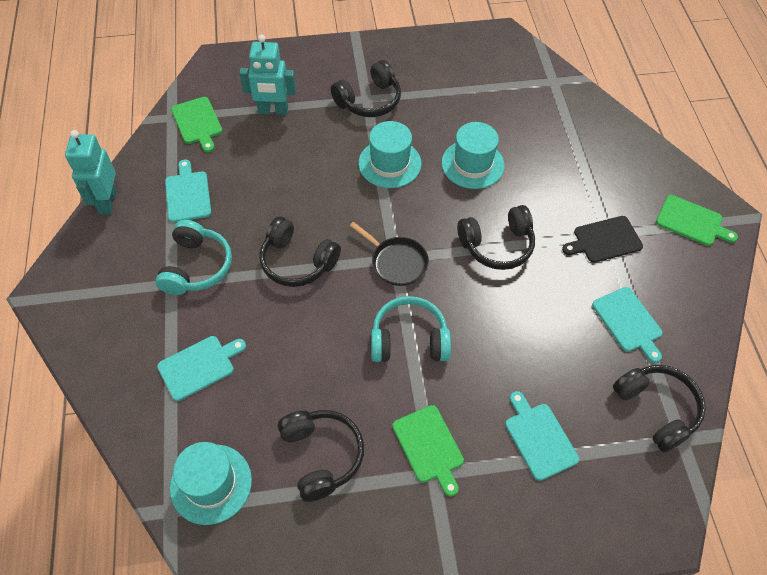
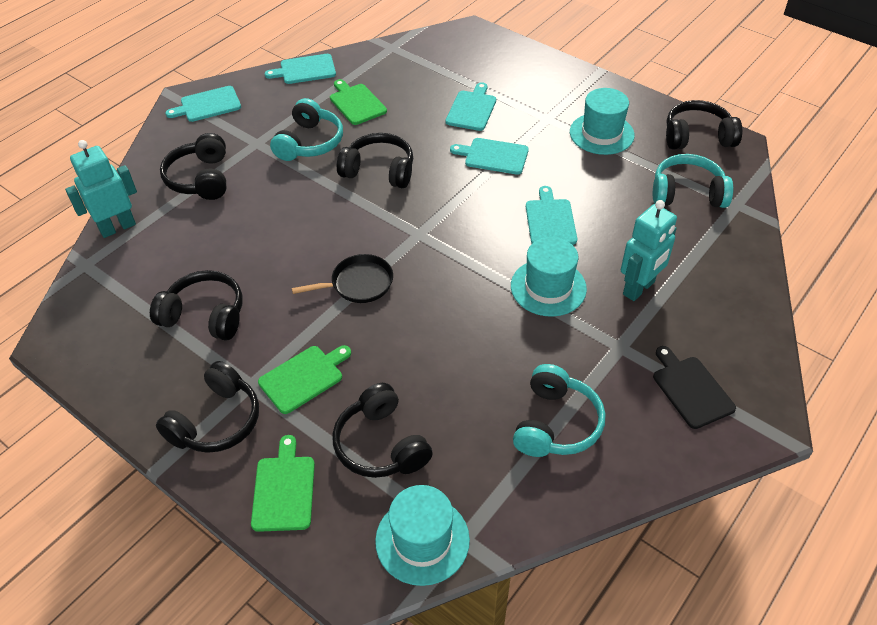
black headphones: [260,216,341,287] [278,410,364,502] [330,60,401,117] [457,205,535,270] [613,365,706,453] = 5 -> [150,270,243,340] [156,361,259,453] [160,133,226,200] [332,383,433,478] [337,133,413,188] [666,100,742,150] = 6
turquoise cutting board: [157,336,246,401] [165,159,211,222] [505,391,579,481] [592,287,663,363] = 4 -> [166,86,241,122] [265,54,336,84] [445,82,496,131] [450,138,529,175] [526,186,577,245] = 5
turquoise headphones: [155,220,232,295] [371,296,451,362] = 2 -> [270,98,343,161] [513,364,605,457] [653,154,733,208] = 3

